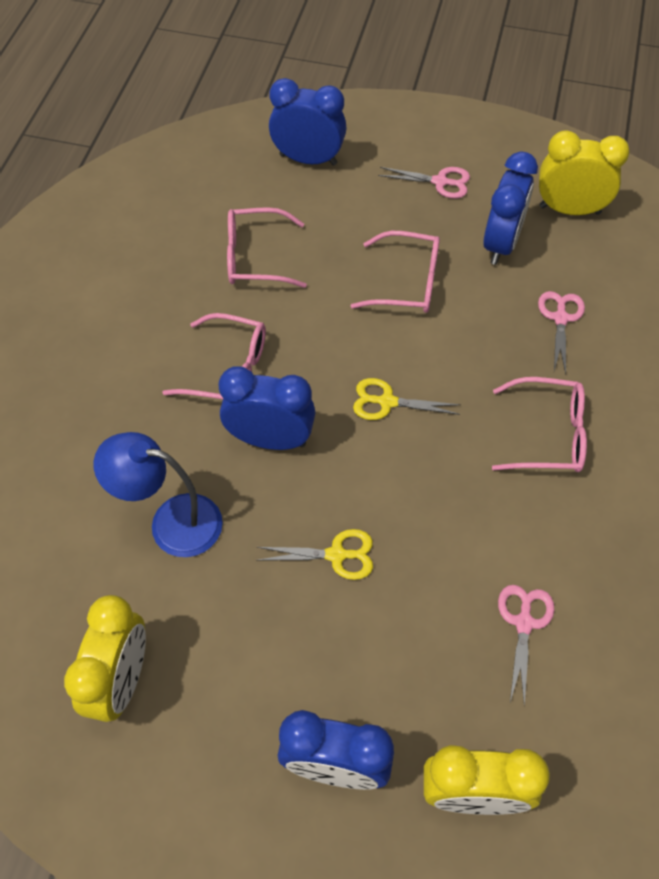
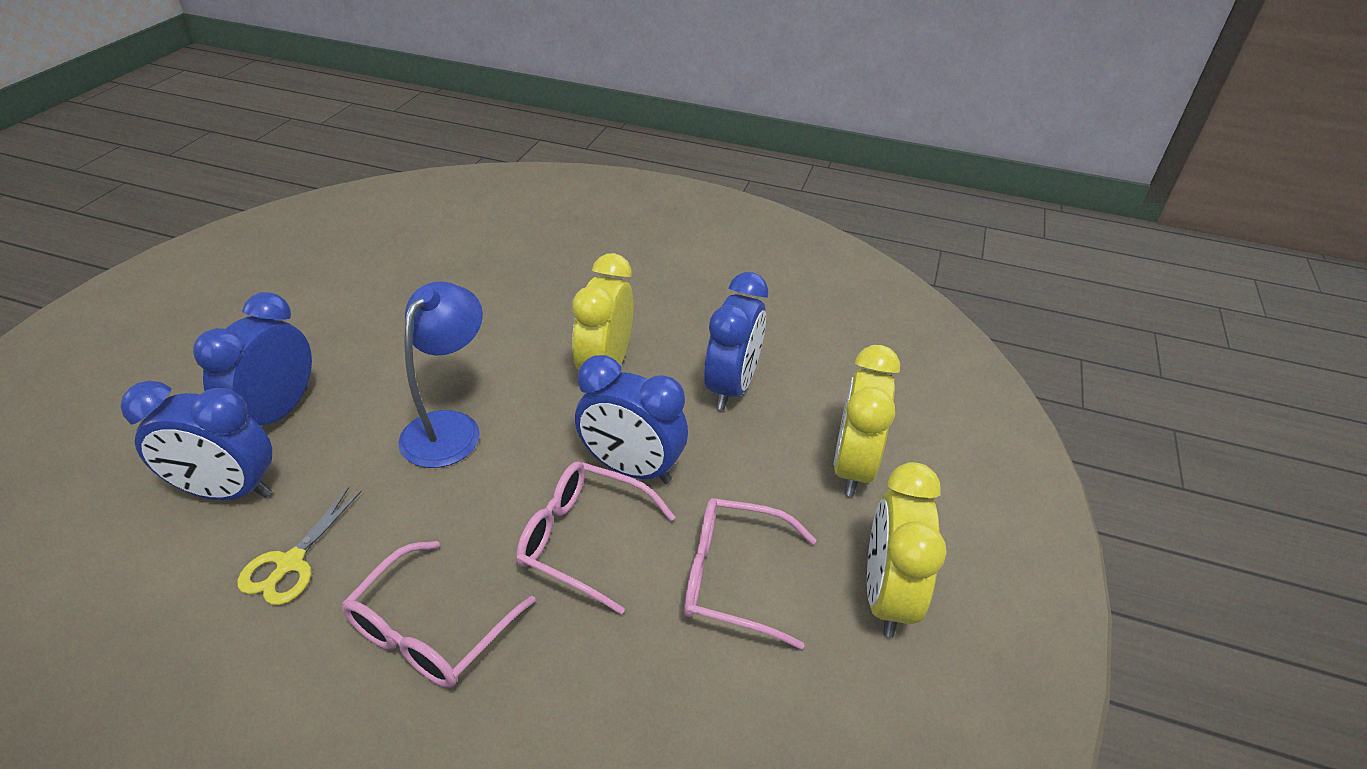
pink glasses: [162,313,266,399] [227,207,307,288] [351,231,440,313] [492,377,587,472] = 4 -> [342,541,536,688] [516,461,675,614] [684,498,816,650] = 3
pink scissors: [378,167,470,199] [498,585,555,706] [538,291,585,374] = 3 -> none = 0
yellow scissors: [256,529,373,580] [353,378,461,420] = 2 -> [237,487,362,605] = 1

